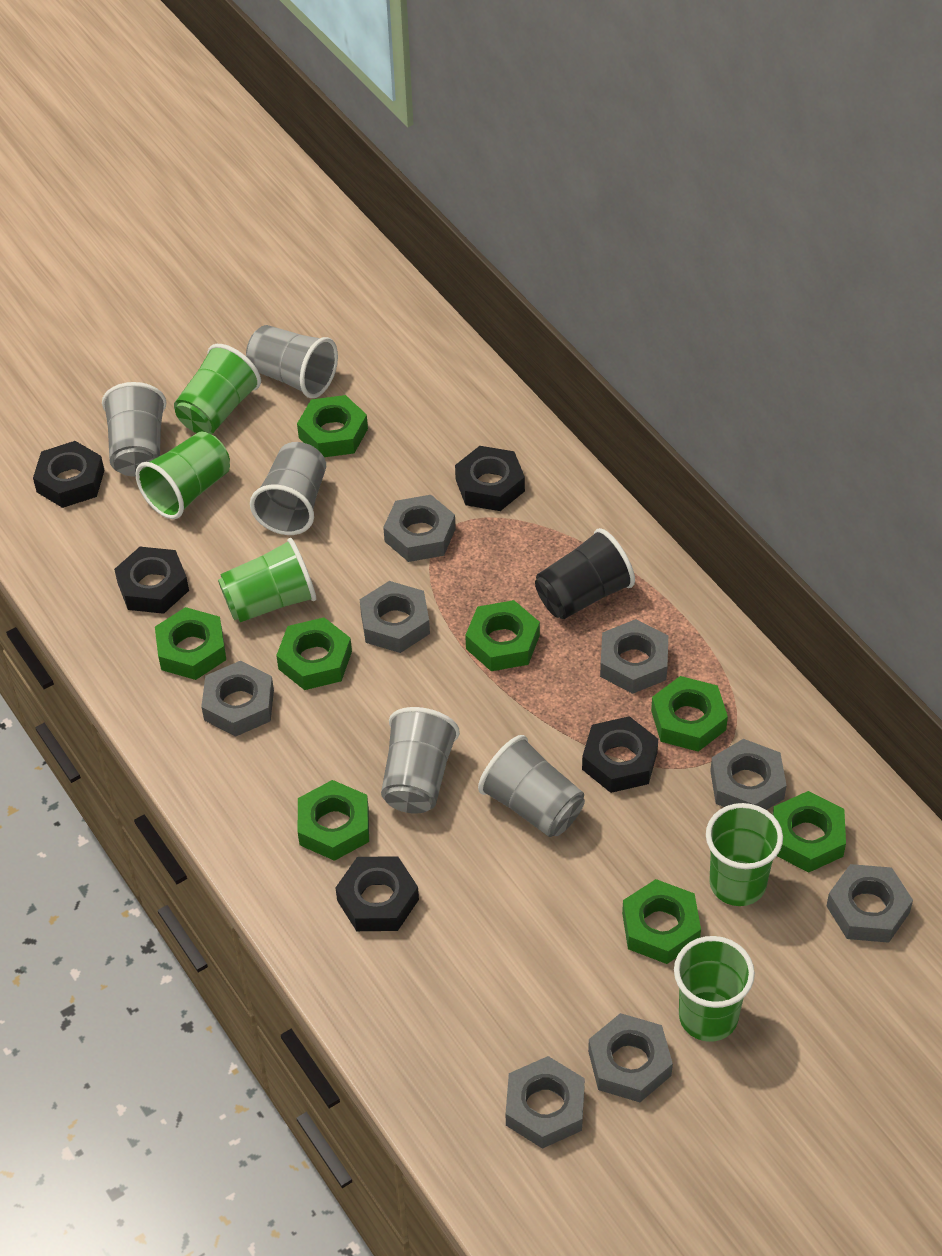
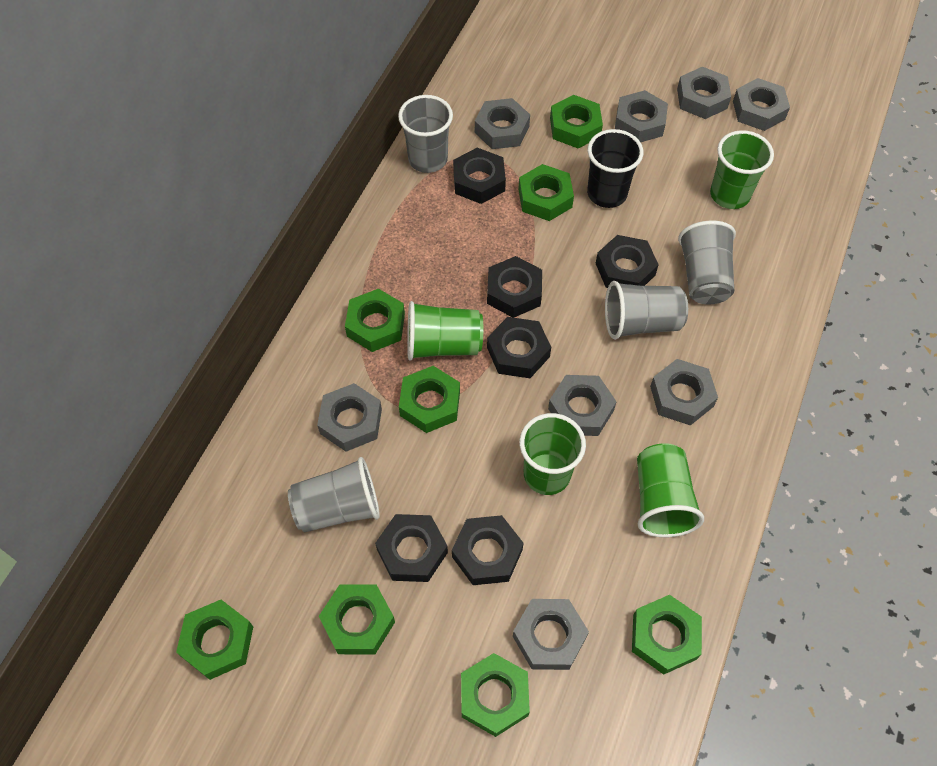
black nut: [33,441,104,508] [114,547,189,614] [335,856,419,931] [455,446,525,511] [582,716,658,793] = 5 -> [375,514,448,582] [452,515,524,585] [453,148,506,204] [487,256,542,318] [487,317,551,378] [595,235,659,288] = 6
green cup: [136,431,230,519] [174,344,261,434] [218,538,316,622] [674,936,755,1042] [706,803,783,906] = 5 -> [407,301,483,361] [520,413,586,495] [637,443,704,537] [710,130,774,209] = 4
grey cup: [102,382,167,477] [246,325,338,398] [250,442,326,535] [381,707,460,814] [478,735,585,837] = 5 -> [288,457,380,533] [398,95,453,173] [605,281,688,340] [678,221,736,304] = 4

